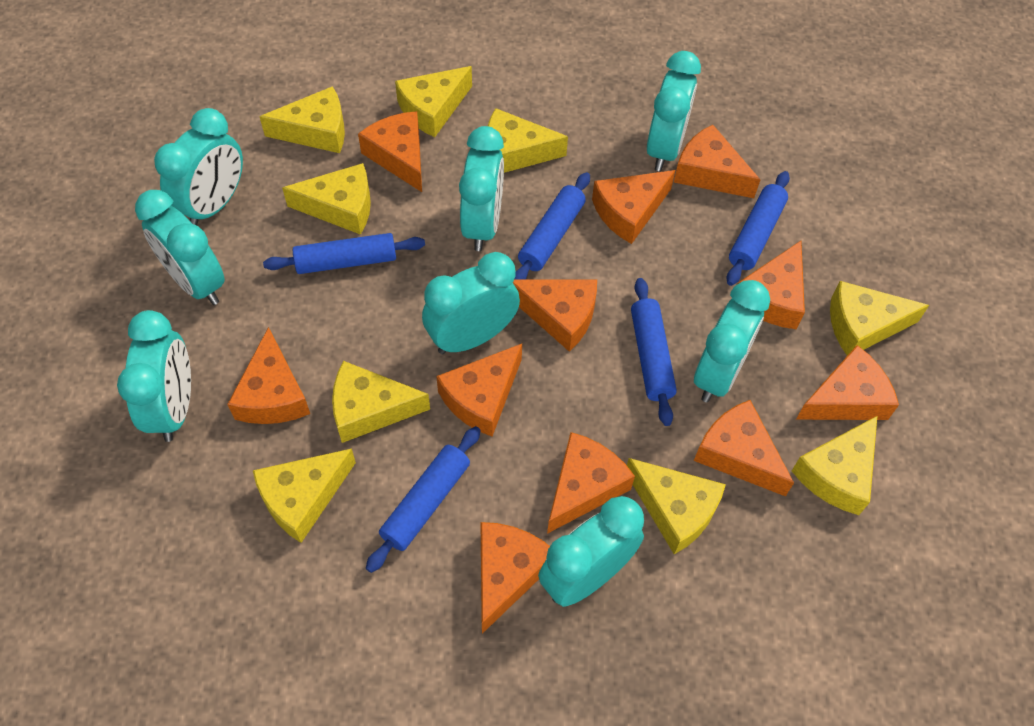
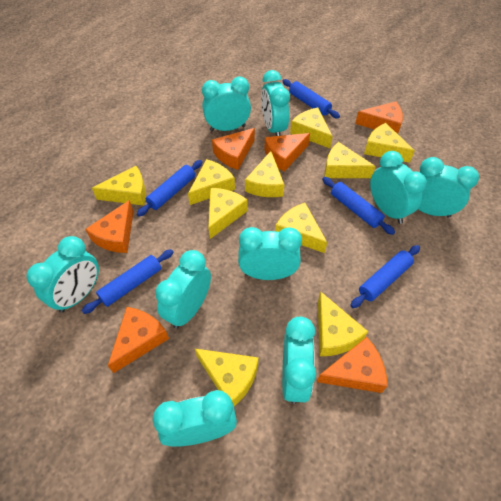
orange cheese: [227,327,310,424] [358,111,422,192] [436,344,522,436] [480,522,550,634] [513,279,597,352] [547,432,635,534] [592,170,676,244] [674,125,760,198] [694,400,794,496] [738,241,805,329] [796,345,899,420] = 11 -> [85,200,134,253] [108,307,169,373] [212,128,255,170] [264,133,310,172] [317,337,387,393] [355,101,403,134] = 6
turquoise clock: [117,310,191,442] [135,190,225,305] [154,108,243,226] [422,252,520,354] [459,126,504,251] [538,496,644,607] [647,51,701,171] [694,280,770,402] = 8 -> [26,236,99,313] [153,390,237,447] [155,250,211,329] [202,77,251,131] [238,227,302,280] [261,70,290,136] [282,317,316,404] [370,151,427,224] [418,157,479,217] = 9
yellow cheese: [253,449,356,543] [259,86,345,153] [282,163,371,235] [332,361,430,443] [395,66,472,137] [488,108,568,173] [627,458,726,554] [792,416,877,515] [830,281,929,356] = 9 -> [92,166,146,206] [188,159,235,205] [195,349,259,406] [209,188,248,239] [245,151,284,197] [275,203,327,253] [290,108,333,148] [318,292,368,356] [324,142,376,178] [364,123,415,163] = 10

